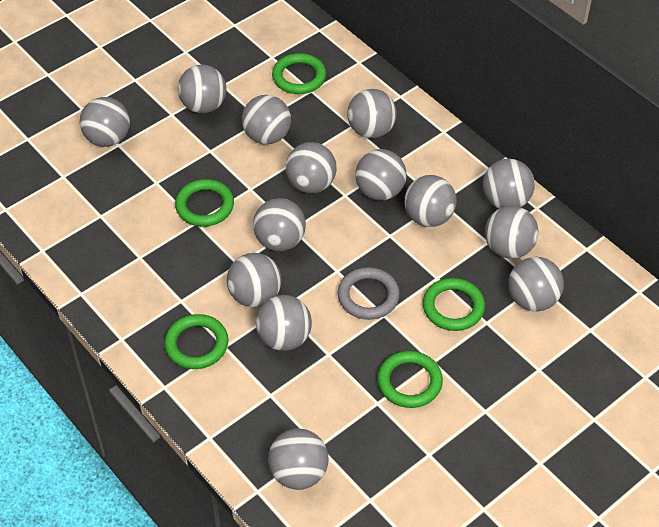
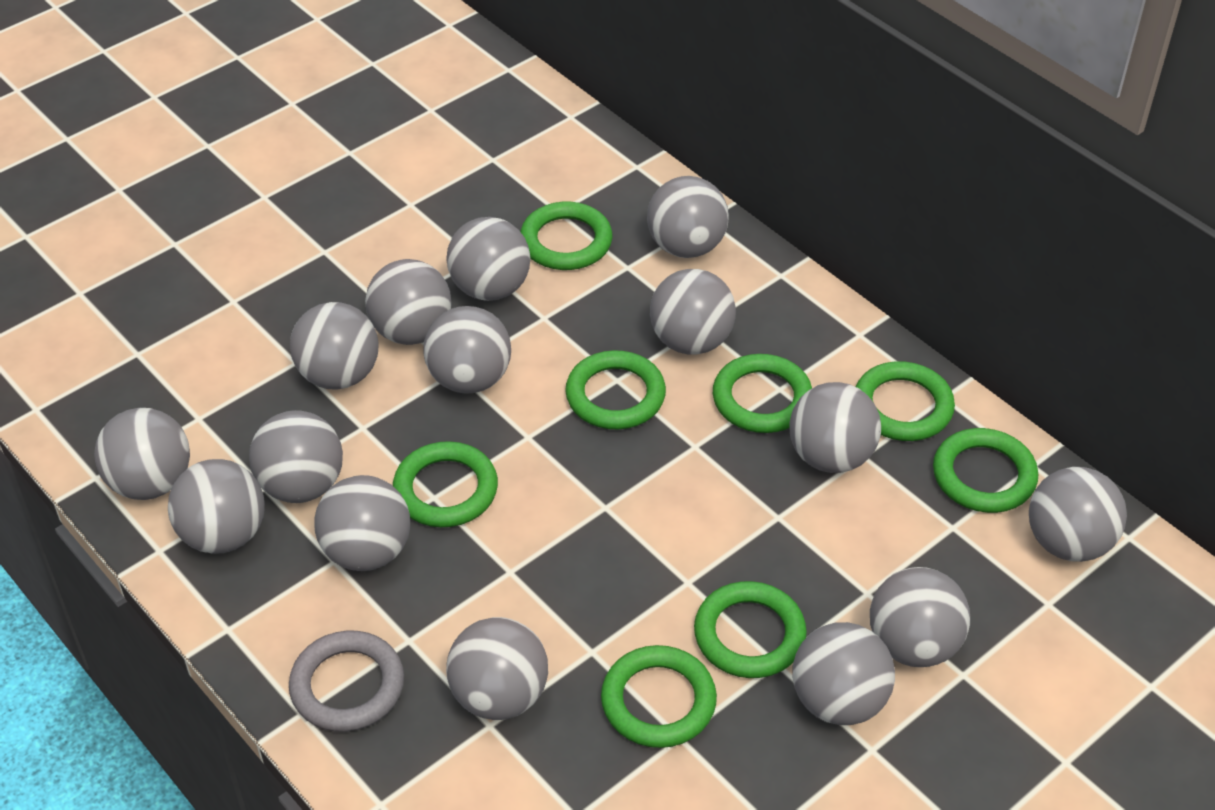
green ring: [164,314,228,369] [175,179,234,227] [272,53,326,94] [378,351,443,408] [423,278,485,331] = 5 -> [393,441,498,527] [520,202,612,270] [565,350,666,429] [601,645,717,748] [694,581,807,678] [713,354,812,433] [856,361,955,441] [933,428,1038,513] = 8
grey ball: [80,97,130,147] [178,64,226,113] [227,253,281,307] [242,95,291,144] [253,198,306,251] [256,295,312,351] [268,429,329,490] [286,142,336,193] [347,89,397,138] [355,149,406,200] [404,175,457,227] [483,159,535,209] [485,206,538,259] [508,257,564,311] = 14 -> [94,408,190,500] [168,459,265,554] [249,410,343,503] [290,302,379,390] [314,475,410,571] [365,259,452,345] [424,306,511,394] [446,617,548,720] [447,217,530,301] [647,176,729,258] [650,269,736,355] [789,382,881,473] [792,622,895,725] [870,567,970,667] [1029,467,1127,562] = 15

